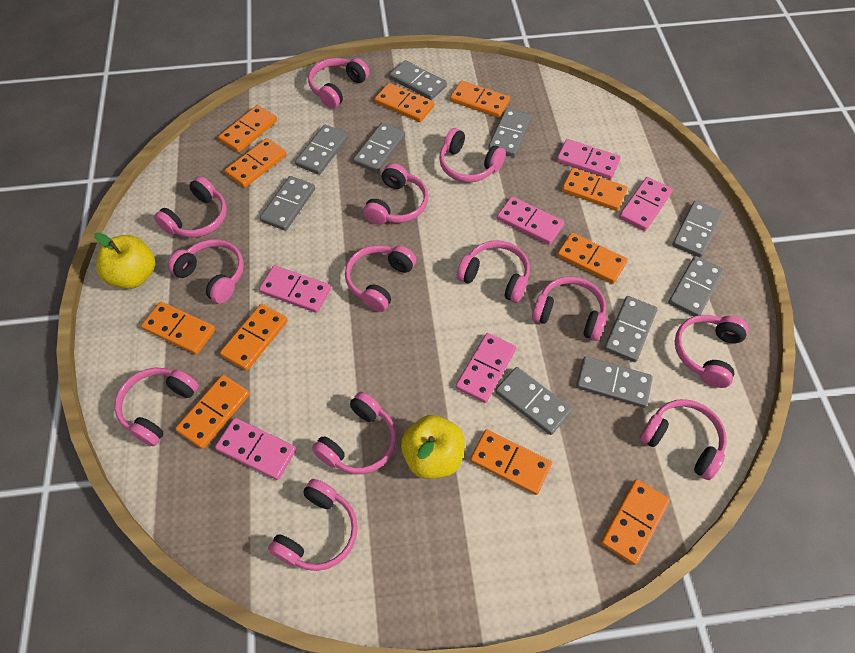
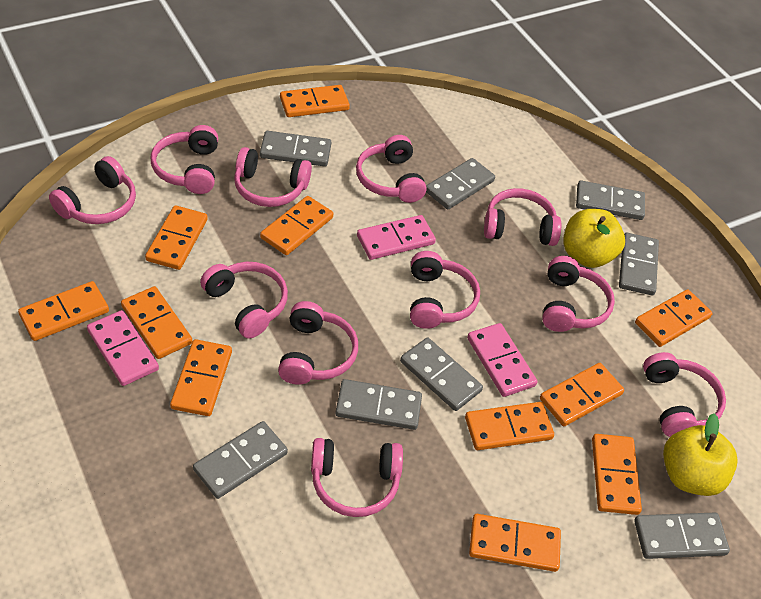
grey domino: [260,176,315,231] [295,125,348,175] [353,123,405,173] [389,60,447,100] [488,108,532,157] [495,367,572,435] [576,356,653,408] [604,296,657,362] [668,256,724,316] [672,201,723,258] = 10 -> [193,421,288,499] [260,131,331,167] [336,379,422,430] [400,337,483,411] [426,158,495,209] [576,180,645,220] [619,233,659,295] [634,512,730,559] = 8
pink domino: [215,418,296,480] [259,265,331,313] [456,333,516,403] [497,196,564,245] [557,139,621,179] [619,177,673,231] = 6 -> [87,310,159,386] [357,215,436,260] [467,323,537,397] = 3
pink headphones: [114,368,199,446] [154,176,227,238] [168,239,244,304] [268,479,358,571] [308,58,369,109] [312,392,396,474] [345,245,416,312] [363,163,428,225] [439,128,506,183] [457,240,530,303] [532,276,606,341] [640,399,726,480] [675,315,748,388] = 13 -> [49,156,136,224] [151,125,218,194] [200,262,288,338] [234,147,312,207] [278,301,358,385] [311,438,403,517] [356,135,426,203] [410,251,480,329] [484,188,561,246] [542,256,615,332] [643,352,726,437] = 11

